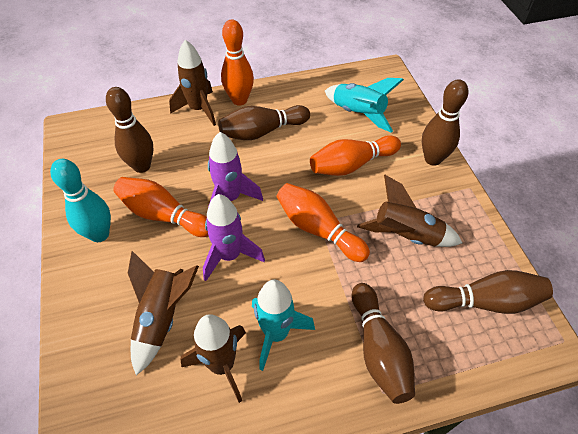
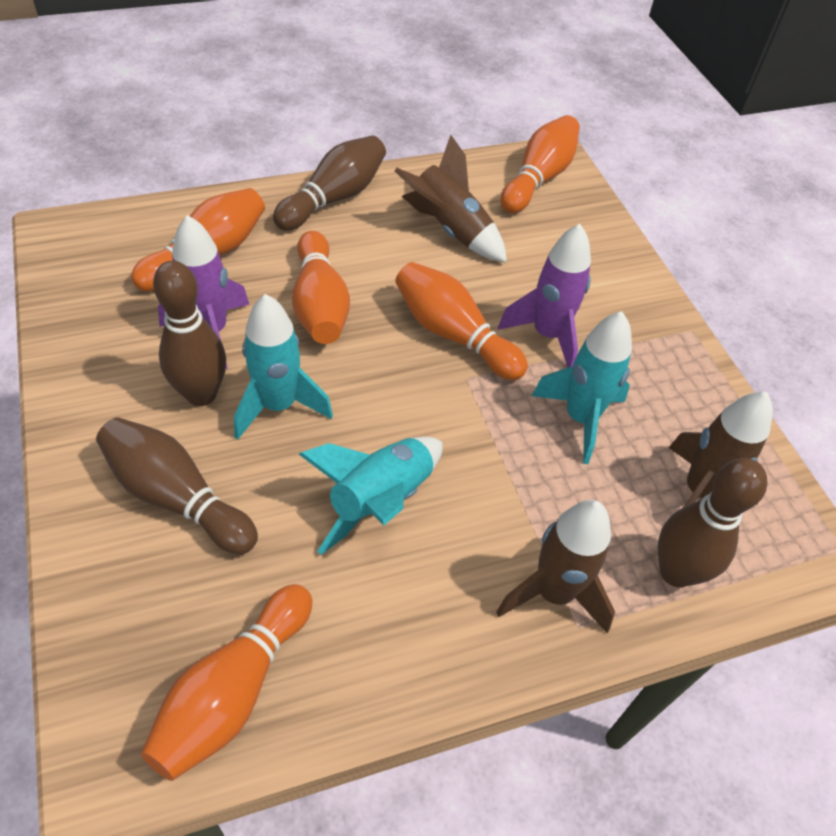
brown bowling pin: [106,87,154,173] [218,105,310,140] [352,283,415,404] [422,79,468,166] [423,270,553,314] = 5 -> [96,417,258,554] [153,261,226,406] [273,135,386,231] [658,458,767,587] = 4
brown rocket: [128,251,199,375] [169,40,216,126] [180,314,246,403] [357,175,462,247] = 4 -> [395,135,507,263] [496,500,615,633] [669,391,773,507] = 3
orange bowling pin: [113,177,209,237] [221,20,254,105] [276,183,370,262] [310,135,401,176] = 4 -> [131,188,265,291] [141,584,312,781] [292,231,350,344] [395,262,528,380] [501,115,580,213] = 5
turquoise bowling pin: [50,159,111,242] = 1 -> none = 0
turquoise rocket: [252,280,315,371] [325,78,404,133] = 2 -> [234,294,333,440] [299,437,443,555] [532,311,632,464] = 3

